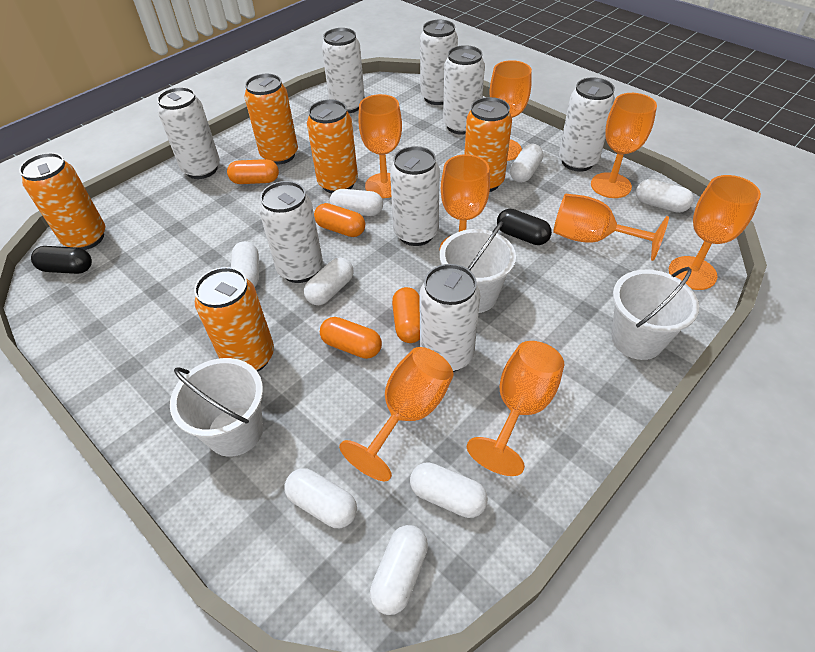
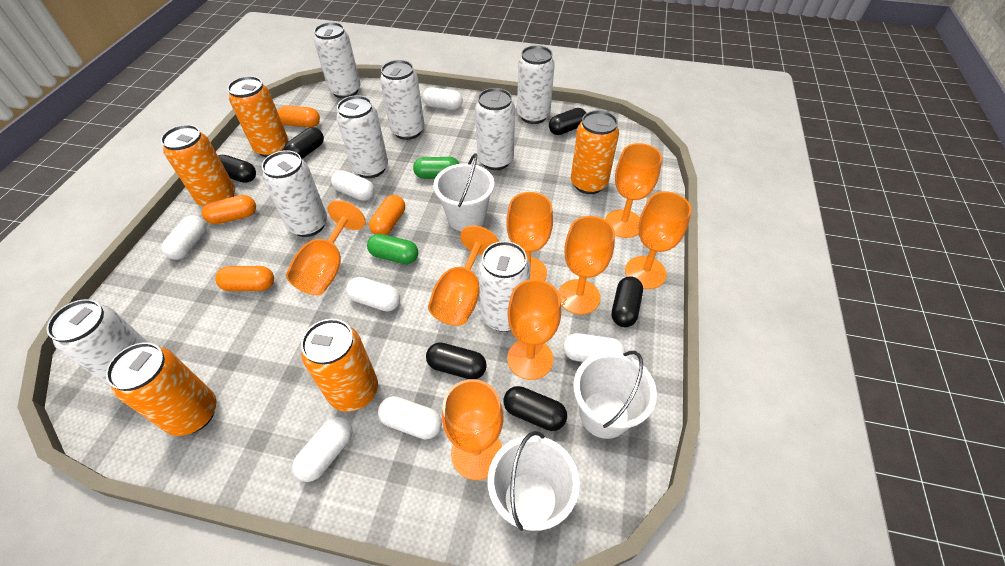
black capsule: [31,246,92,274] [497,209,552,245] = 2 -> [218,155,256,183] [284,127,324,159] [426,342,487,379] [503,386,567,431] [549,108,586,135] [612,276,643,327] = 6
green capsule: none = 0 -> [367,234,418,264] [413,157,459,179] = 2
white capsule: [231,241,259,287] [284,468,357,528] [304,258,354,305] [330,189,383,216] [370,525,428,615] [410,462,488,518] [510,144,543,183] [636,179,694,213] = 8 -> [162,215,207,260] [292,417,353,482] [331,170,375,201] [346,277,400,312] [378,396,442,440] [422,87,463,110] [563,333,625,362] = 7

